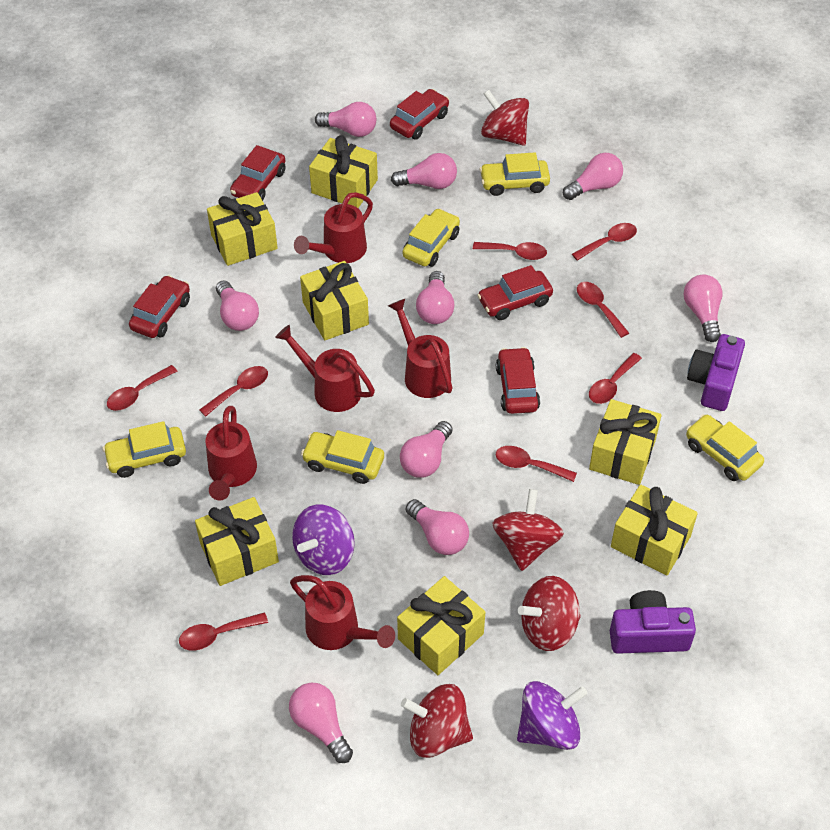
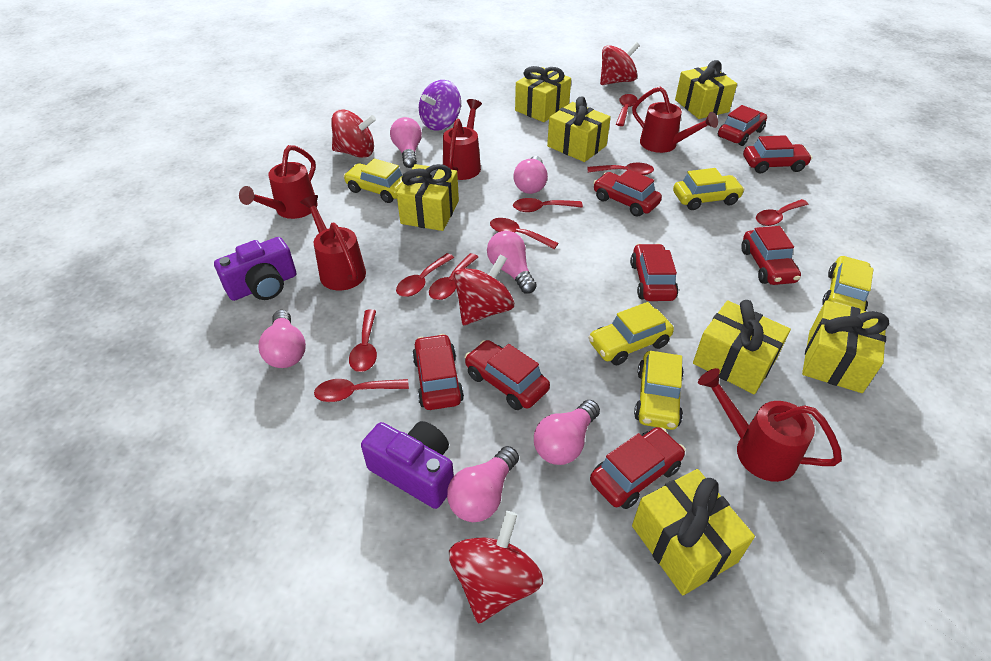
pink light bulb: [216,281,259,331] [289,683,353,763] [315,102,376,137] [391,153,457,189] [400,421,452,478] [406,499,469,555] [416,271,454,324] [563,153,623,200] [683,275,723,342] = 9 -> [258,310,306,368] [390,117,422,168] [447,446,519,522] [487,231,537,294] [513,156,548,194] [534,400,600,465] = 6
purple spinning top: [292,505,355,575] [517,681,588,750] = 2 -> [419,80,461,131] = 1
red car: [129,275,190,338] [230,145,286,201] [390,89,449,139] [477,265,553,320] [496,347,540,414] = 5 -> [412,334,464,410] [465,340,550,410] [590,427,685,509] [593,169,662,217] [630,244,678,301] [718,105,767,146] [741,226,801,285] [743,135,812,174] = 8
red spoon: [107,365,178,411] [179,612,268,651] [199,366,268,417] [473,242,547,260] [496,446,577,482] [572,223,637,261] [577,282,629,338] [589,353,642,404] = 8 -> [314,379,409,402] [349,309,377,372] [396,253,454,297] [429,253,478,300] [490,218,558,249] [513,198,583,212] [587,163,654,175] [616,94,638,126] [756,199,809,226] = 9

